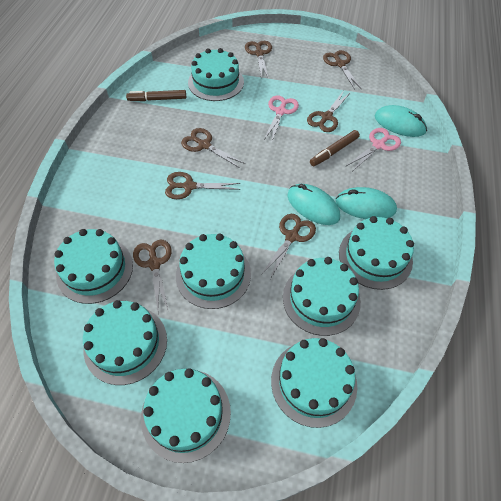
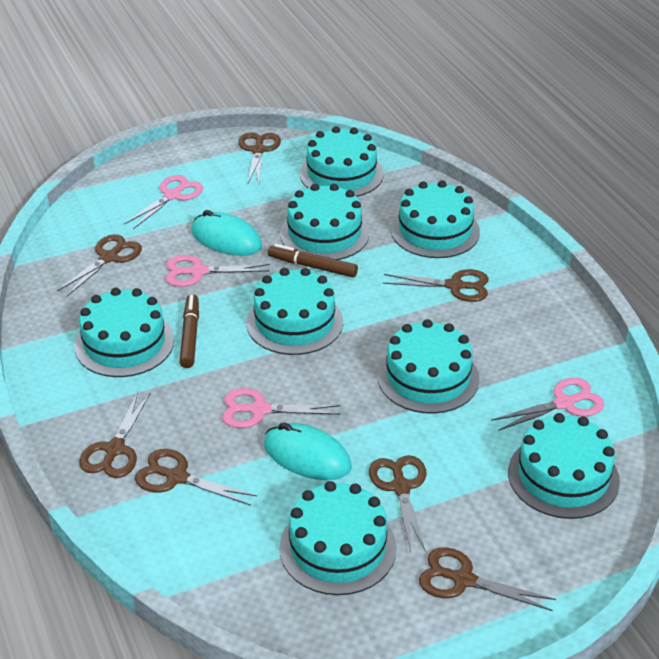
pink scissors: [264,95,299,143] [345,128,401,170] = 2 -> [124,175,203,229] [166,255,270,287] [222,388,340,428] [491,378,605,431] = 4
turquoise mouse: [288,184,340,225] [336,187,397,219] [375,105,427,137] = 3 -> [192,210,262,256] [264,422,352,480] = 2

